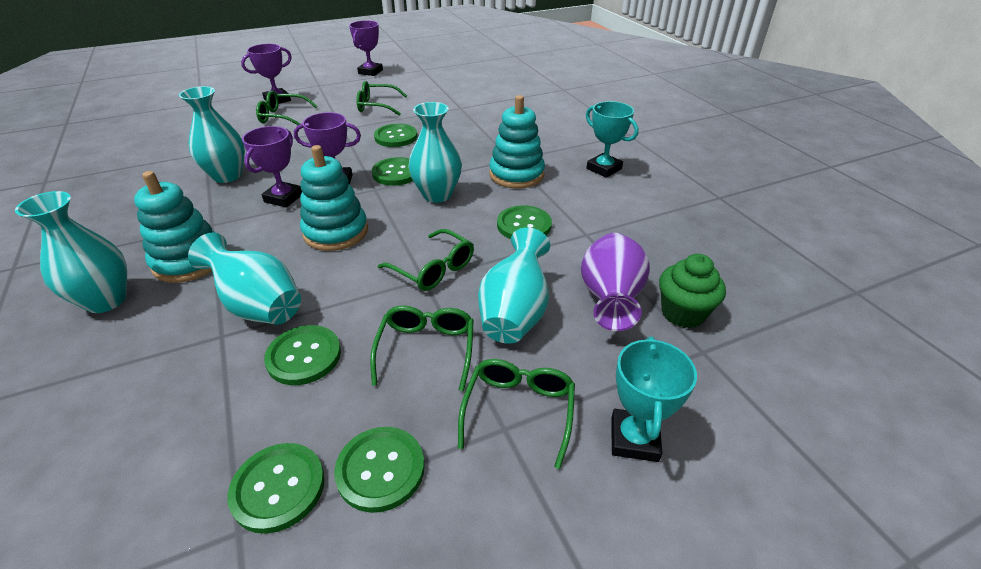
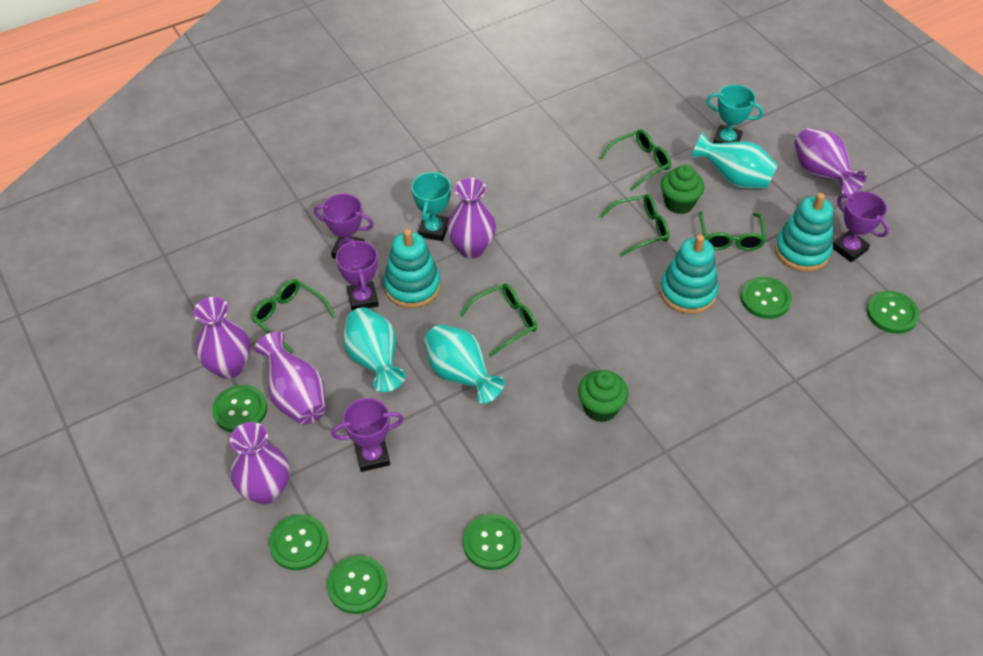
green cupcake: [659,254,726,328] = 1 -> [578,370,628,422] [661,165,704,214] = 2
purple vase: [581,233,650,331] = 1 -> [193,297,250,379] [230,422,290,504] [254,331,326,425] [447,178,496,259] [794,128,867,195] = 5
turquoise vase: [15,191,127,313] [179,86,245,183] [188,233,301,325] [409,102,462,203] [478,228,550,344] = 5 -> [343,307,406,392] [424,324,505,404] [691,132,778,189] = 3

